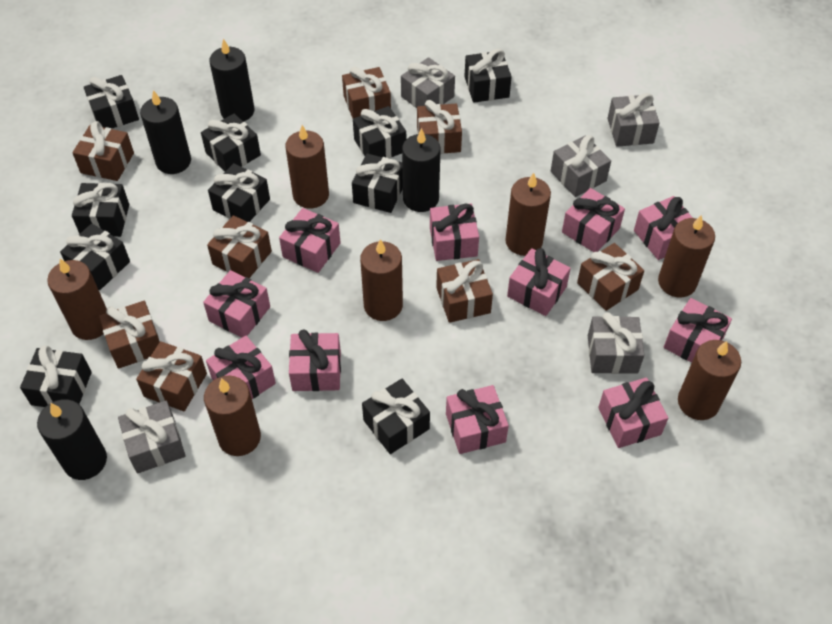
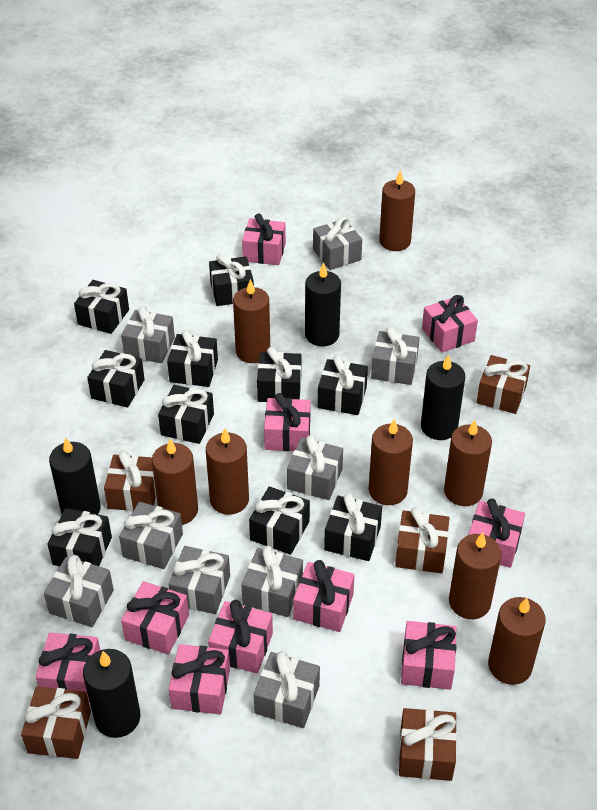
brown candle: [47,258,107,340] [204,376,261,456] [285,125,329,209] [360,239,403,321] [505,173,551,256] [658,215,715,297] [678,340,741,420] = 7 -> [152,439,198,525] [206,428,249,515] [233,279,270,363] [369,419,413,505] [379,170,415,251] [444,420,492,506] [449,532,502,619] [488,597,546,685] = 8
brown gift: [72,121,134,181] [99,301,160,369] [136,341,207,411] [207,215,272,278] [342,67,391,118] [417,100,462,154] [436,259,493,323] [577,243,644,311] = 8 -> [21,687,91,759] [104,450,157,511] [395,507,449,573] [399,708,457,781] [476,355,530,414] = 5
grey gift: [118,401,186,473] [401,57,455,108] [551,135,611,197] [588,312,644,374] [607,93,660,147] = 5 -> [44,555,114,627] [119,502,183,569] [121,306,175,363] [168,546,230,614] [241,546,303,617] [254,651,320,728] [287,435,343,500] [313,216,362,270] [371,327,420,385] = 9
pink gift: [203,270,270,338] [206,336,276,399] [279,208,341,273] [289,329,341,391] [430,203,479,261] [446,385,509,454] [507,248,571,316] [562,188,625,252] [598,377,668,448] [634,196,693,260] [664,298,732,363] = 11 -> [36,632,100,701] [121,581,189,655] [169,644,230,714] [208,600,273,673] [242,213,286,265] [264,393,311,451] [293,560,355,632] [401,621,456,690] [422,295,478,353] [468,498,525,568] = 10

